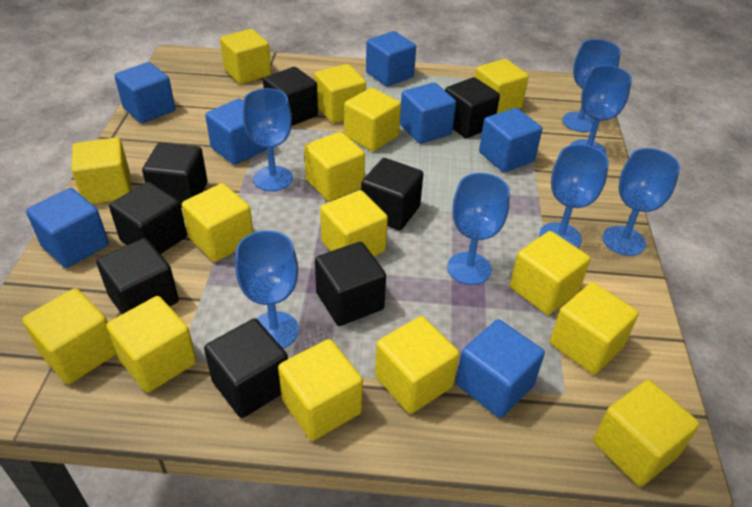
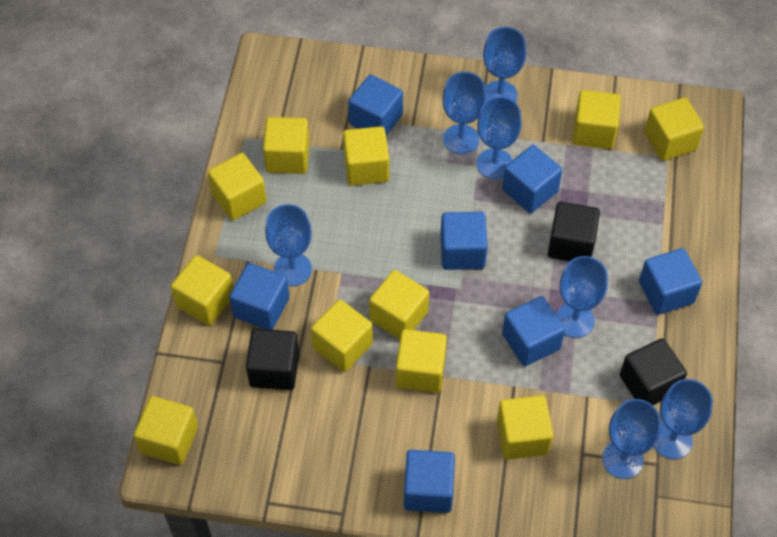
black cube: [96,238,179,314] [109,182,187,254] [142,143,207,208] [204,319,288,418] [263,67,318,126] [315,242,386,326] [361,158,423,230] [445,77,500,138] = 8 -> [246,328,299,390] [548,202,600,261] [620,338,687,405] = 3
yellow cube: [22,288,116,384] [72,137,131,204] [106,296,197,393] [182,183,254,262] [220,29,271,84] [278,339,363,441] [304,132,365,201] [314,64,366,123] [320,190,388,256] [344,88,401,151] [375,316,460,414] [475,59,529,114] [510,231,590,315] [550,282,639,374] [593,380,700,487] = 15 -> [134,396,198,465] [171,255,233,325] [207,153,267,221] [263,117,310,174] [311,300,373,372] [343,126,389,186] [369,270,429,339] [396,329,447,393] [497,395,553,460] [573,90,621,149] [645,97,704,161] = 11

